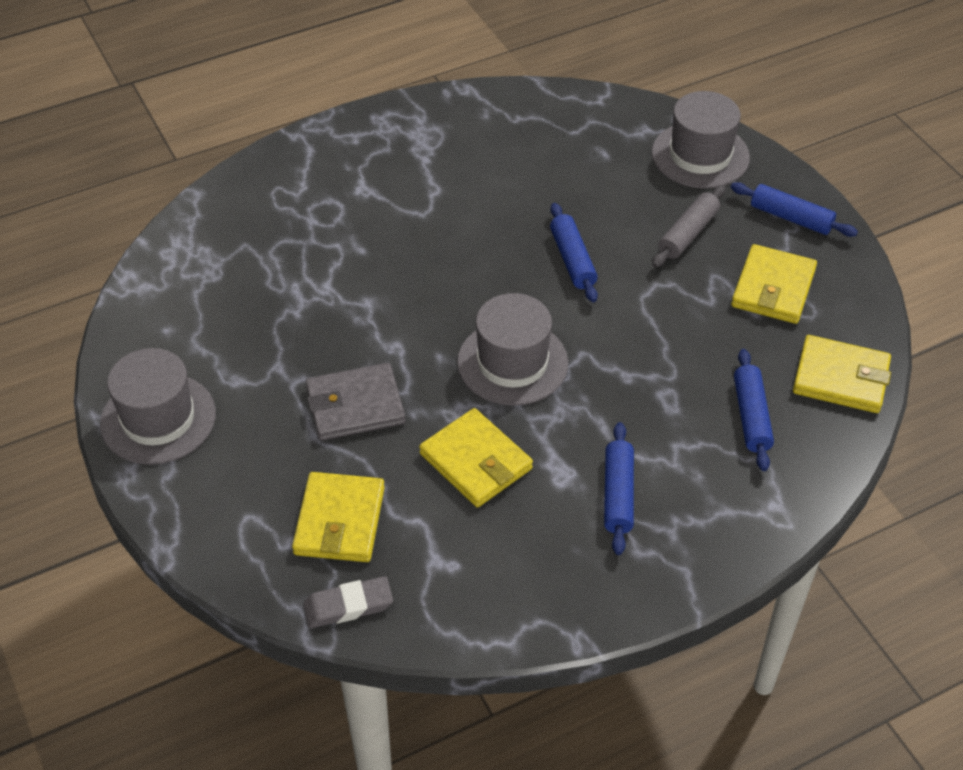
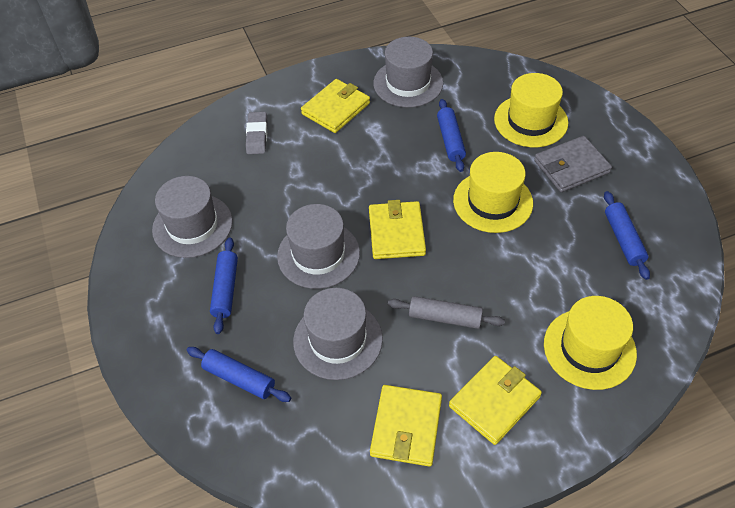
grey hat: [100,348,216,465] [457,293,568,406] [652,91,750,189] = 3 -> [152,176,233,258] [277,204,360,289] [293,288,383,380] [373,37,443,108] = 4
yellow hat: none = 0 -> [453,152,533,233] [494,73,568,147] [544,296,637,390] = 3

